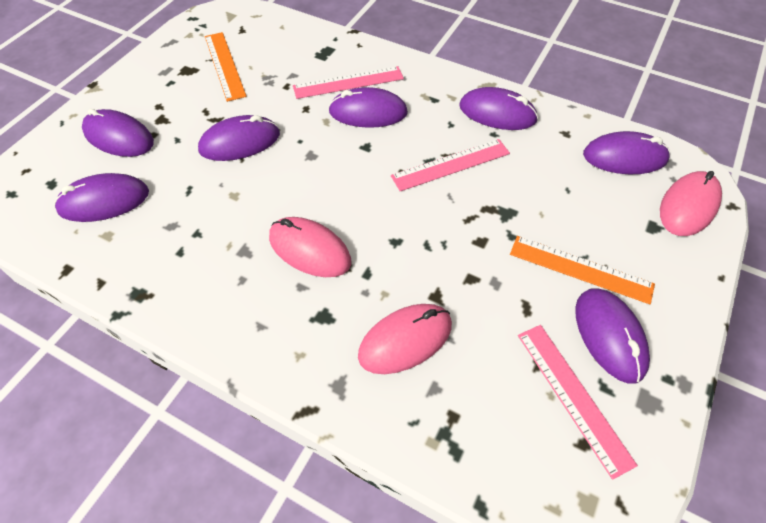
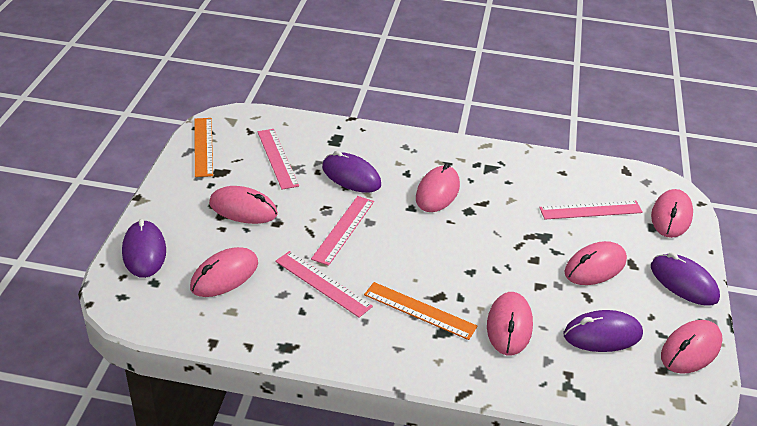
pink mouse: [269,217,351,277] [358,304,452,374] [660,171,722,236] = 3 -> [190,247,258,297] [209,186,278,224] [416,163,460,212] [487,292,533,355] [564,241,627,285] [651,189,693,238] [661,320,723,374] = 7
pink ruler: [293,66,404,99] [391,139,510,191] [518,325,638,480] = 3 -> [257,129,299,190] [275,251,373,318] [311,196,374,266] [539,201,643,219] = 4
purple mouse: [54,173,149,222] [82,109,154,157] [198,115,280,161] [328,87,408,128] [459,87,538,130] [575,288,650,384] [583,131,670,174] = 7 -> [122,219,166,278] [322,151,381,193] [563,310,643,352] [651,252,720,306] = 4

